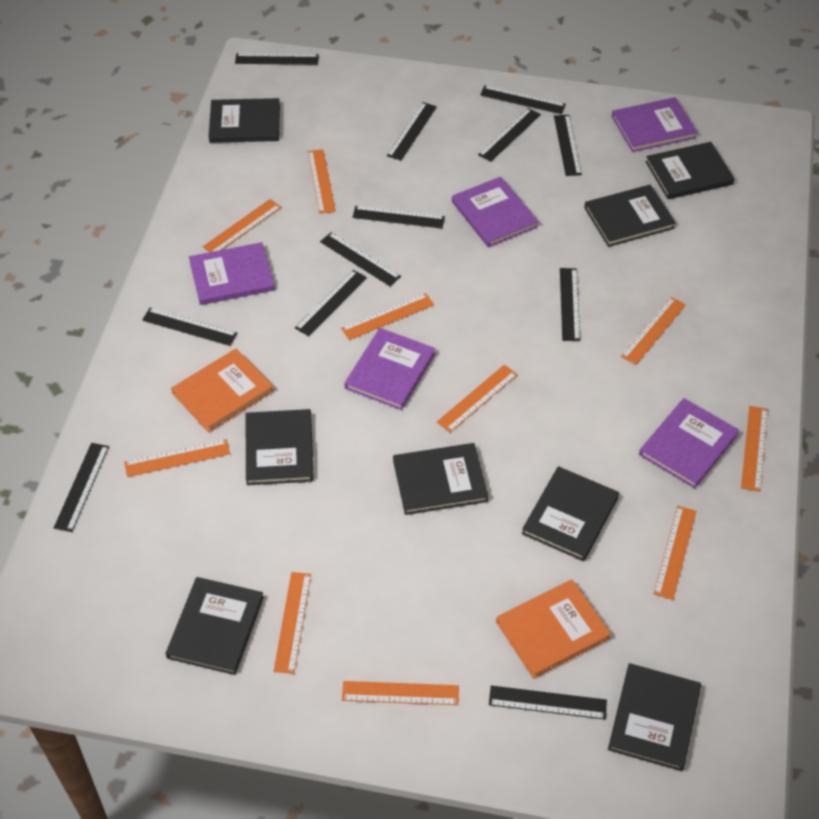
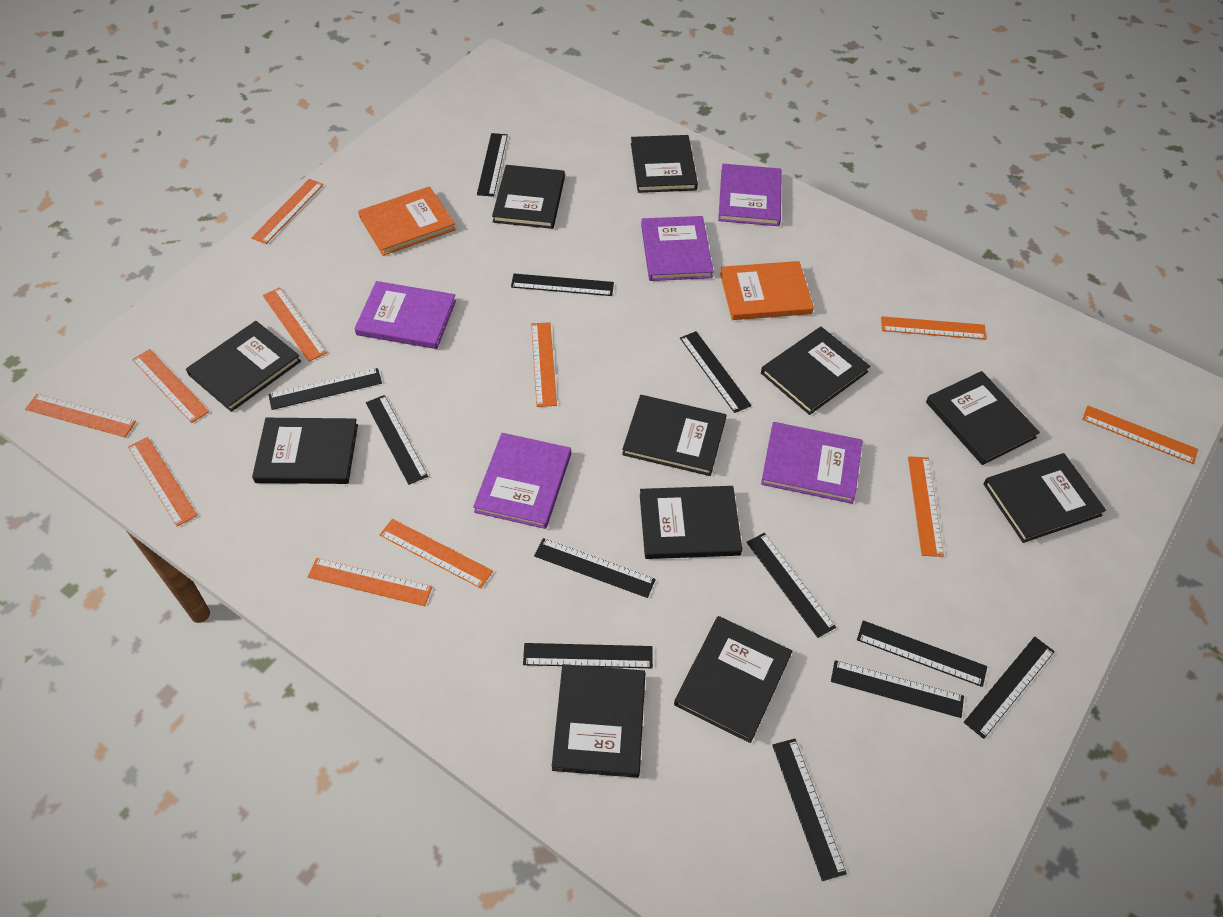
black book: [166,577,264,675] [209,98,280,143] [246,409,314,485] [393,443,489,515] [522,466,619,561] [584,185,676,247] [608,663,701,771] [646,142,735,199] = 8 -> [186,321,301,412] [252,418,358,484] [492,165,565,229] [552,664,646,778] [622,395,727,476] [631,135,698,193] [640,486,742,559] [674,616,792,743] [761,327,870,415] [926,371,1040,465] [983,453,1106,543] = 11
orange ruler: [124,439,230,477] [203,199,281,252] [274,572,311,674] [308,149,336,214] [341,293,434,340] [342,681,459,705] [437,365,518,432] [621,297,686,365] [653,506,696,600] [741,406,768,492] = 10 -> [25,394,136,437] [128,437,197,527] [132,349,209,423] [251,179,323,244] [263,287,327,361] [308,558,433,606] [380,519,493,588] [531,322,557,407] [881,316,987,339] [908,456,944,557] [1082,405,1198,464] = 11

